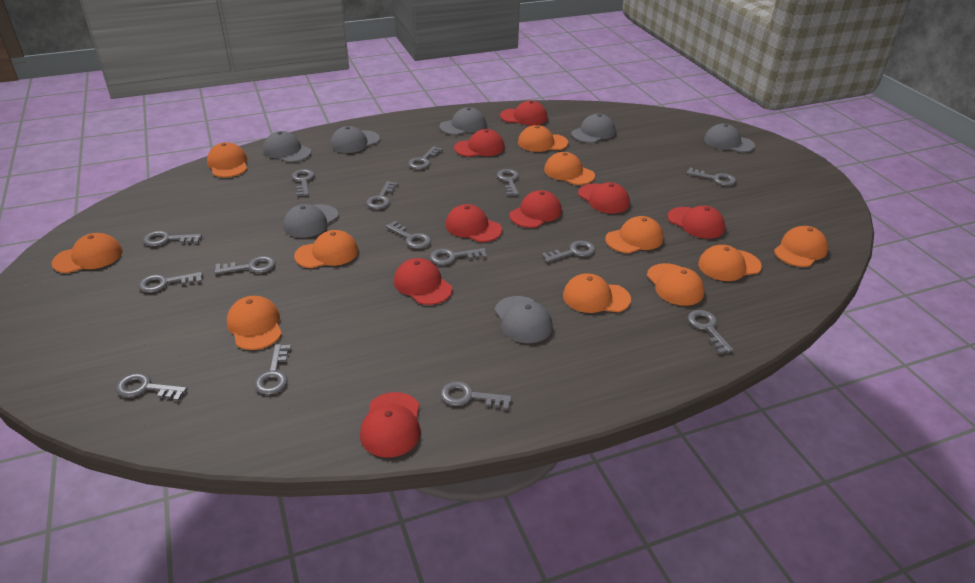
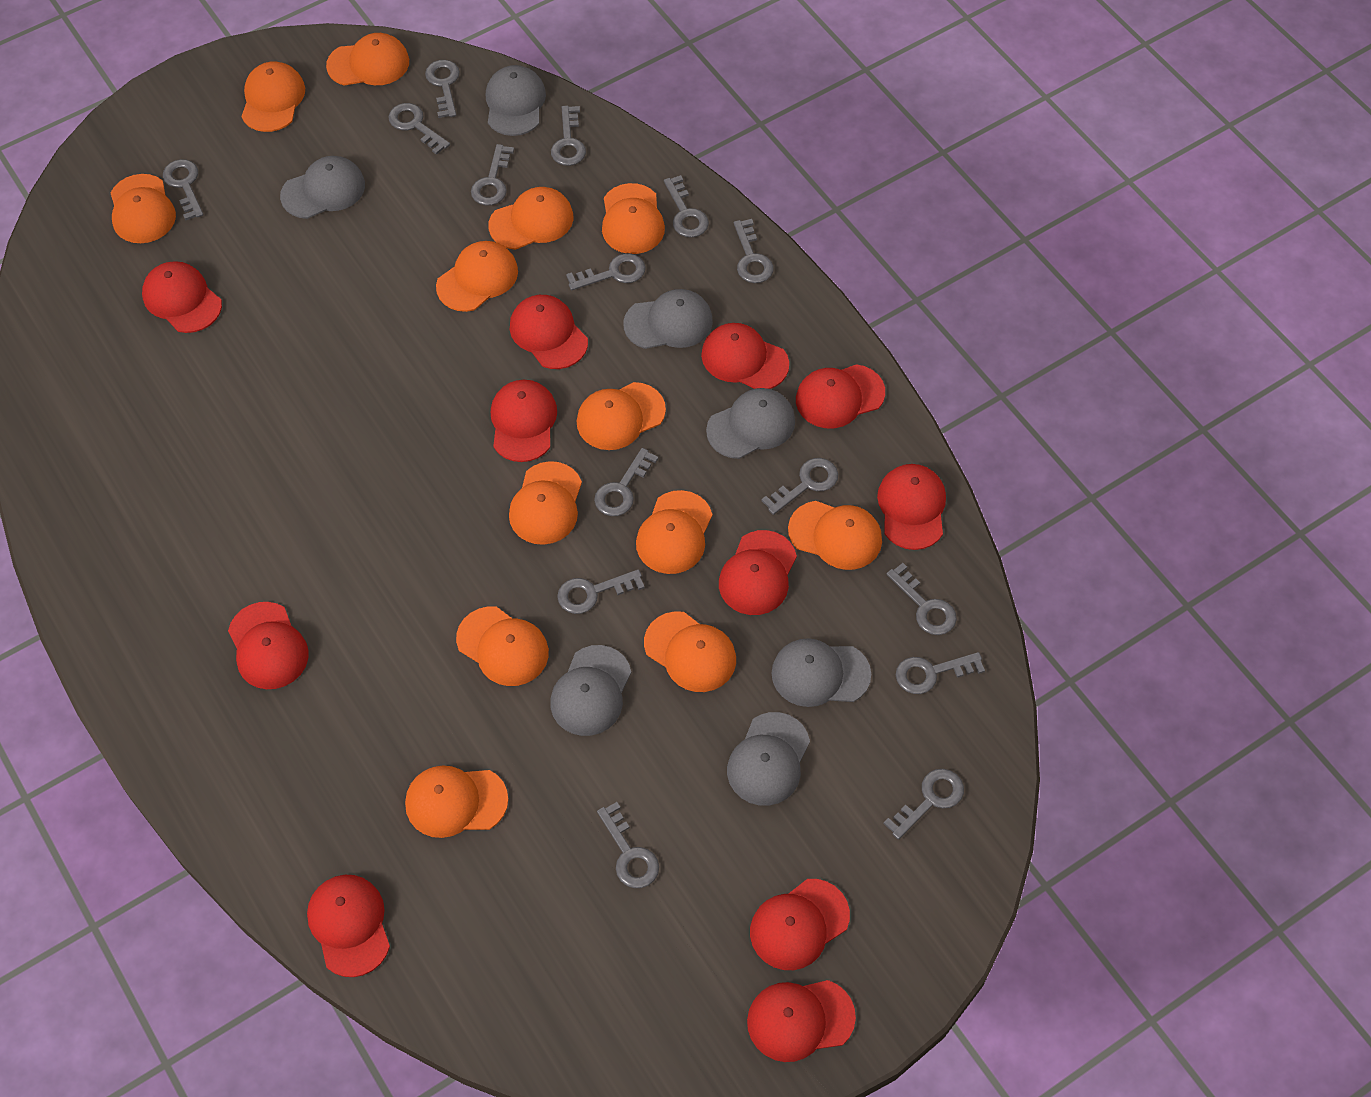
orange cap: [52,233,122,273] [207,142,247,177] [227,296,282,350] [294,230,359,268] [518,125,568,152] [544,152,595,185] [563,274,631,313] [605,216,663,253] [647,263,705,306] [698,245,762,281] [774,226,828,267] = 11 -> [111,174,176,243] [241,61,305,132] [326,33,409,85] [405,765,508,838] [436,241,518,312] [456,607,549,686] [488,187,573,250] [509,461,582,545] [577,382,666,450] [602,183,665,254] [636,490,712,574] [644,611,736,692] [788,501,882,570] = 13
red cap: [360,392,421,458] [394,258,452,305] [445,204,502,242] [454,129,505,157] [500,101,548,125] [509,190,562,228] [578,182,630,214] [667,206,725,239] = 8 -> [142,261,222,333] [228,602,309,689] [307,875,390,977] [491,380,557,462] [510,295,588,369] [701,323,789,389] [719,530,797,615] [747,980,856,1062] [750,879,850,970] [796,364,885,428] [877,464,946,550] = 11

